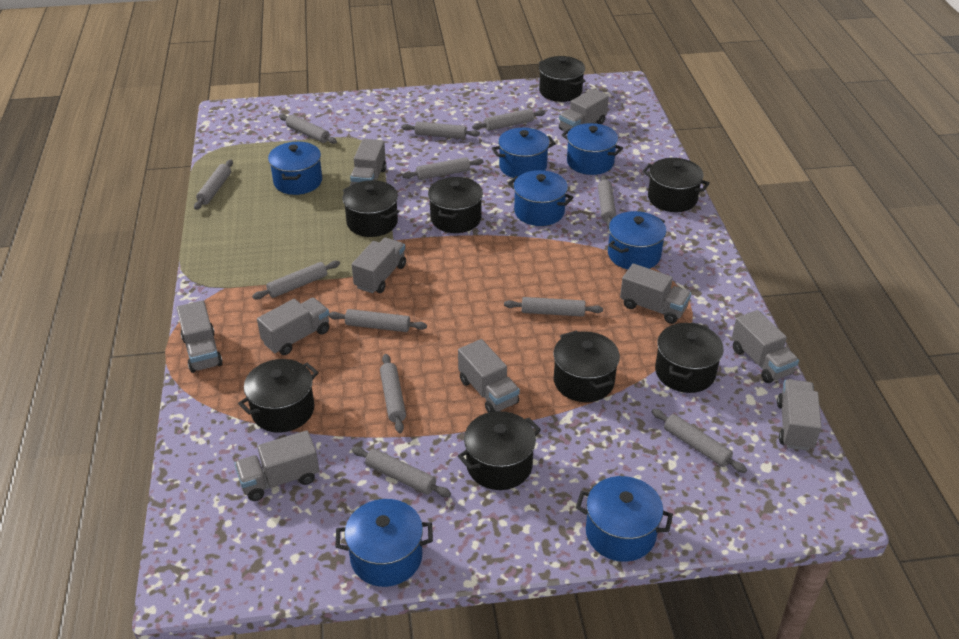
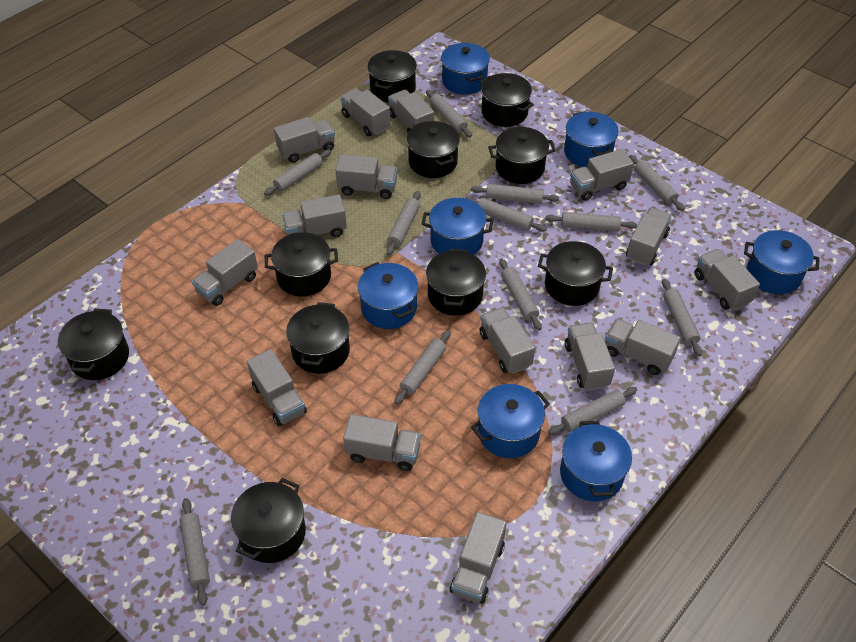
black pot: [238,359,319,433] [343,180,399,237] [428,177,483,233] [458,411,541,490] [539,56,585,102] [553,331,620,402] [642,158,710,212] [655,322,724,393] = 8 -> [58,309,129,380] [231,478,306,563] [265,232,338,296] [286,302,350,374] [367,50,417,102] [407,121,460,178] [426,249,486,316] [480,73,534,127] [488,127,556,184] [538,241,613,306] = 10
grey truck: [177,300,223,373] [234,430,319,501] [257,298,329,355] [350,139,387,186] [352,238,406,293] [458,339,520,413] [559,89,609,131] [620,264,691,324] [732,310,799,383] [777,379,822,451] = 10 -> [192,239,258,306] [247,349,307,426] [274,117,335,163] [282,195,347,237] [336,155,397,199] [340,88,390,136] [343,414,421,471] [388,90,434,133] [450,512,507,604] [479,307,535,374] [565,323,615,391] [570,149,634,201] [605,319,681,375] [626,208,672,266] [695,249,760,311] = 15

